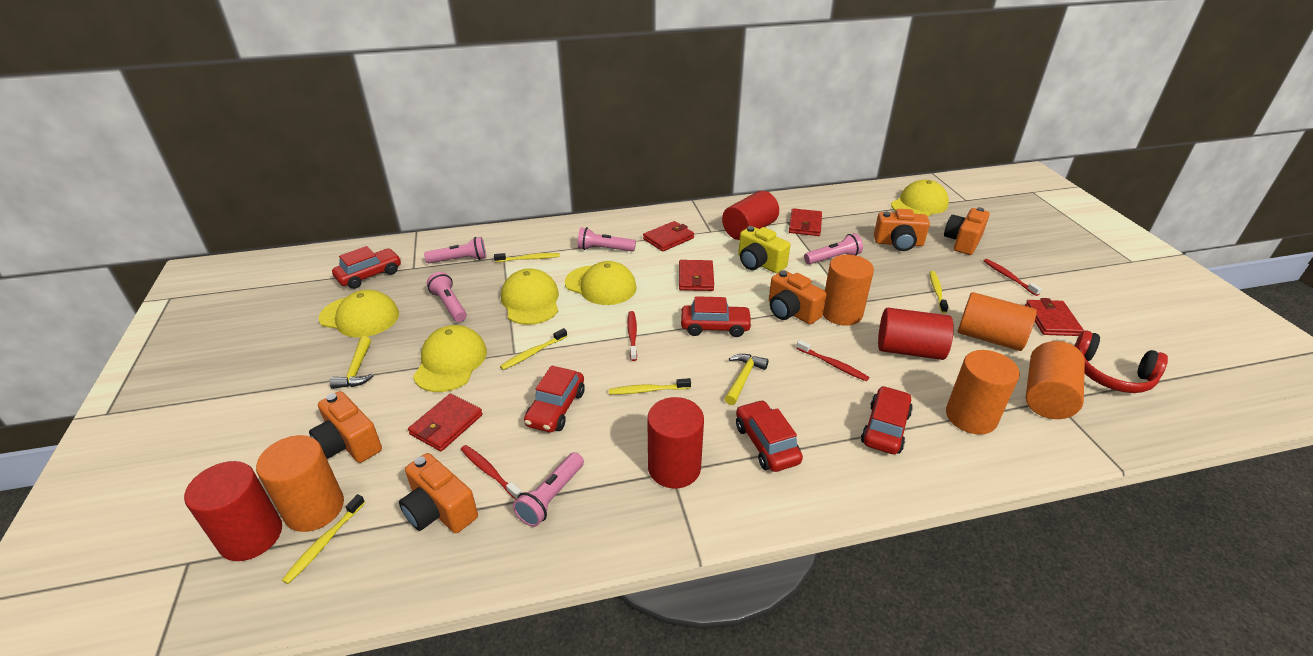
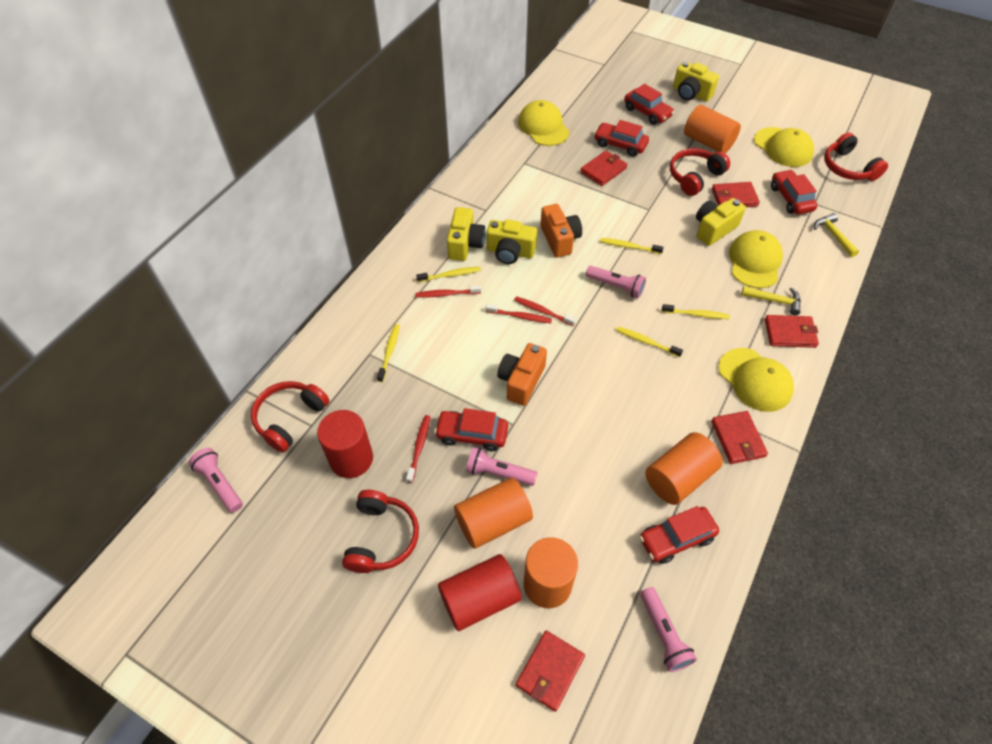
orange camera: [309,391,382,463] [399,453,478,533] [769,270,827,324] [874,209,930,251] [944,207,990,255] = 5 -> [497,343,547,406] [540,204,582,258] = 2
orange cylinder: [256,435,344,532] [823,255,874,326] [946,350,1020,435] [958,292,1037,351] [1026,341,1085,419] = 5 -> [454,478,533,549] [524,537,578,608] [645,432,723,505] [684,105,741,153] = 4
pink flashlight: [424,237,486,263] [427,272,467,322] [513,452,584,527] [578,227,636,251] [804,233,863,264] = 5 -> [189,448,243,513] [466,447,538,486] [586,266,646,298] [640,587,697,672] = 4
red cylinder: [184,461,282,561] [647,397,704,488] [722,191,779,240] [878,308,954,360] = 4 -> [317,410,373,478] [438,554,522,631] = 2
red headphones: [1075,330,1168,393] = 1 -> [251,381,330,453] [342,490,419,573] [670,148,730,196] [824,132,888,181] = 4
yellow camera: [738,226,790,273] = 1 -> [447,207,485,261] [486,219,537,264] [673,62,719,102] [696,198,746,246] = 4
yellow cap: [319,290,399,338] [413,325,487,392] [501,268,559,325] [565,261,637,305] [891,180,949,217] = 5 -> [518,100,570,146] [718,348,794,412] [729,230,783,288] [754,127,814,167] = 4

